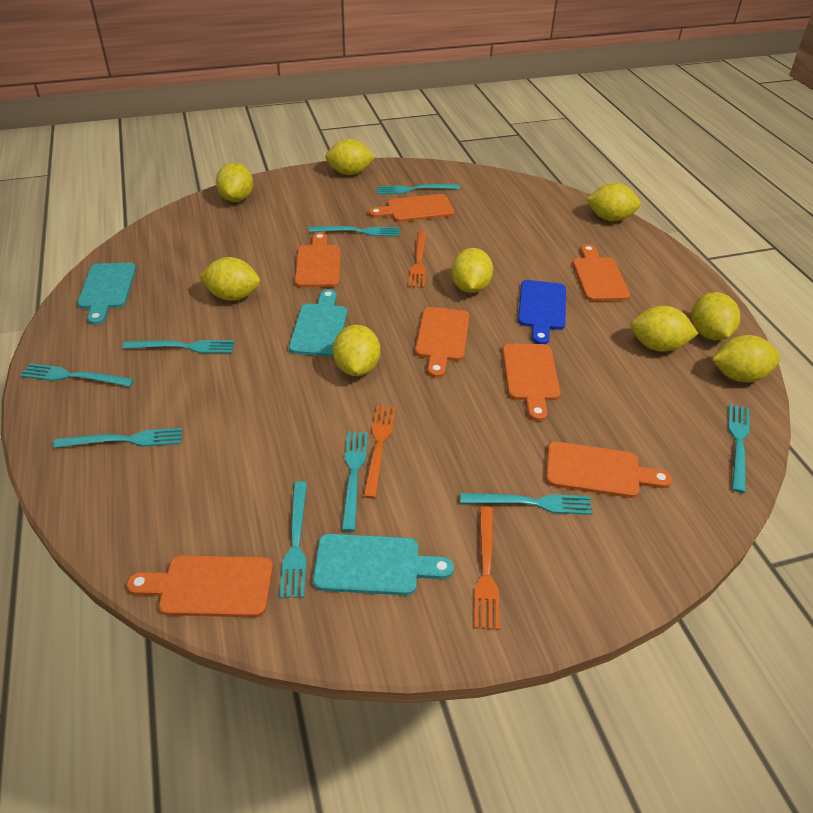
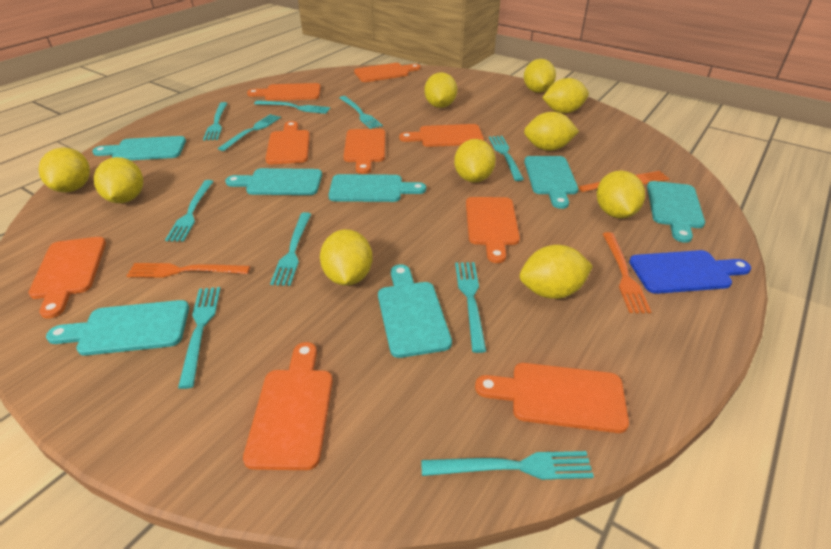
orange cutting board: [127,555,273,617] [295,232,340,288] [369,194,455,222] [415,307,470,378] [502,343,560,421] [546,442,672,498] [572,244,630,301] = 7 -> [28,237,106,319] [243,342,333,470] [247,83,321,101] [265,121,310,164] [344,129,385,174] [354,63,421,82] [399,124,484,147] [466,197,520,263] [475,363,629,433] = 9
turquoise cutting board: [77,263,136,325] [289,289,347,357] [313,534,454,595] = 3 -> [46,300,189,356] [92,136,186,160] [225,168,322,195] [328,174,426,202] [378,265,452,358] [524,156,578,209] [647,181,705,243] = 7
turquoise fork: [20,363,134,387] [53,428,183,448] [123,340,235,353] [279,481,307,598] [309,226,399,237] [342,431,368,532] [377,184,460,194] [460,493,593,515] [728,404,750,493] = 9 -> [165,180,214,242] [178,287,221,389] [203,102,227,141] [218,114,281,151] [254,100,330,114] [270,212,311,286] [340,96,383,129] [421,451,594,480] [455,262,486,353] [489,136,524,181] = 10
yellow lemon: [199,257,260,301] [216,163,253,202] [325,139,375,175] [333,325,380,376] [451,248,493,293] [586,183,640,221] [631,306,698,352] [692,292,740,340] [712,335,780,382] = 9 -> [39,148,90,193] [94,157,143,203] [320,229,373,286] [424,72,457,108] [454,139,496,183] [520,245,593,299] [524,59,556,93] [524,112,579,151] [542,78,589,113] [597,170,645,218] = 10

